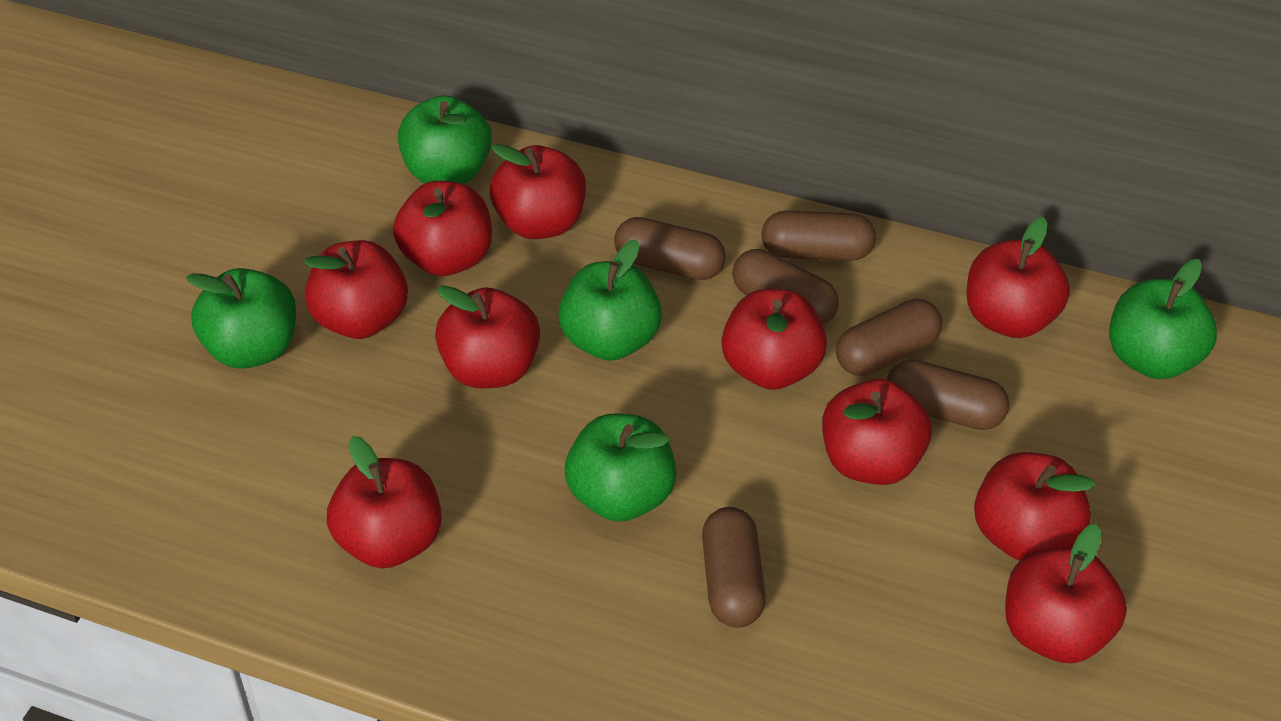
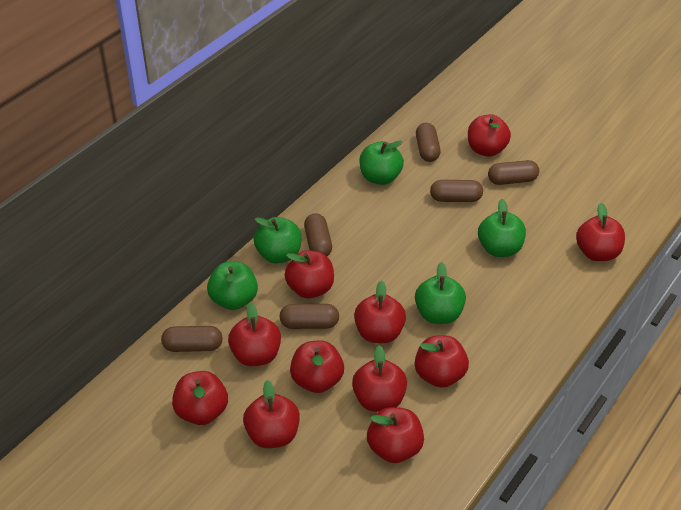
red apple: [304,240,408,339] [327,436,442,569] [393,181,492,276] [435,285,540,389] [490,144,586,239] [721,289,827,390] [822,379,932,485] [966,217,1070,338] [974,452,1095,561] [1005,524,1127,663] = 10 -> [172,371,228,425] [228,302,281,366] [243,380,300,448] [285,250,334,299] [290,341,344,393] [352,345,407,412] [354,281,406,343] [367,407,424,463] [415,335,469,388] [468,114,511,157] [576,203,625,261] = 11

